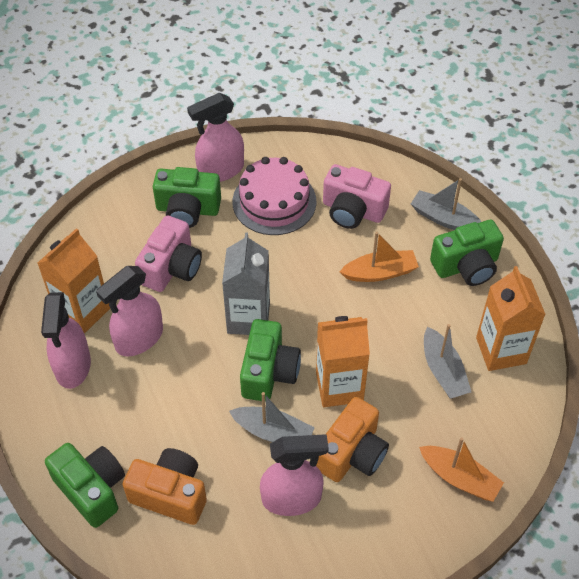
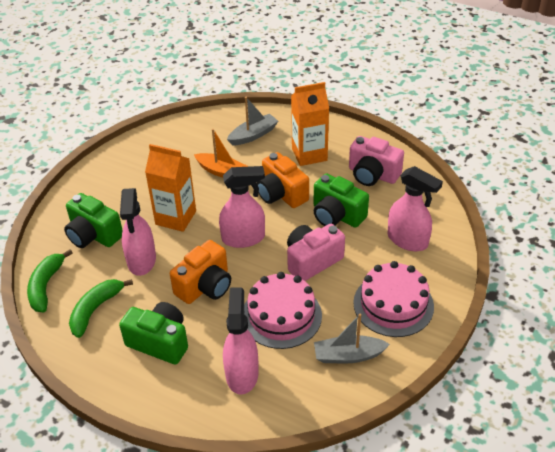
green banana: none = 0 -> [27,249,73,312] [69,279,133,338] = 2
green camera: [45,443,125,528] [153,167,221,228] [240,319,301,402] [430,220,504,286] = 4 -> [64,193,123,248] [119,302,188,364] [314,174,369,228] = 3
grey boat: [229,392,315,442] [411,178,481,230] [424,324,471,399] = 3 -> [227,97,278,146] [314,314,390,363] = 2
grey carton: [222,232,270,335] = 1 -> none = 0
orange boat: [340,232,419,282] [419,437,504,502] = 2 -> [194,129,249,177] = 1
orange carton: [38,228,110,334] [316,316,370,407] [476,266,546,371] = 3 -> [145,144,196,232] [291,82,329,166] = 2
pink cake: [232,157,317,235] = 1 -> [244,272,322,349] [353,261,434,337] = 2

